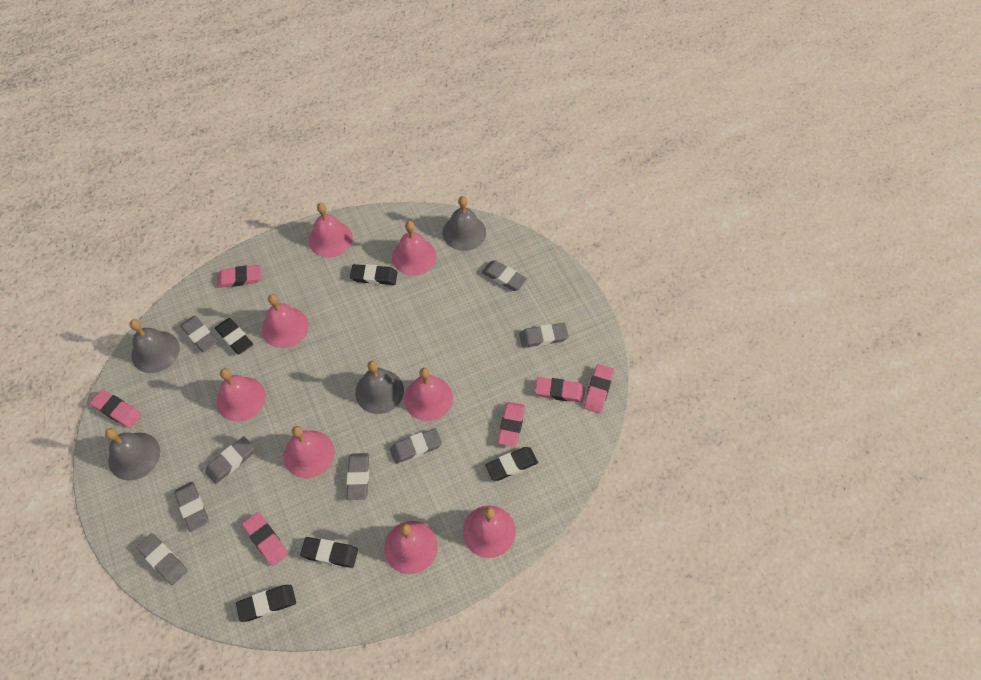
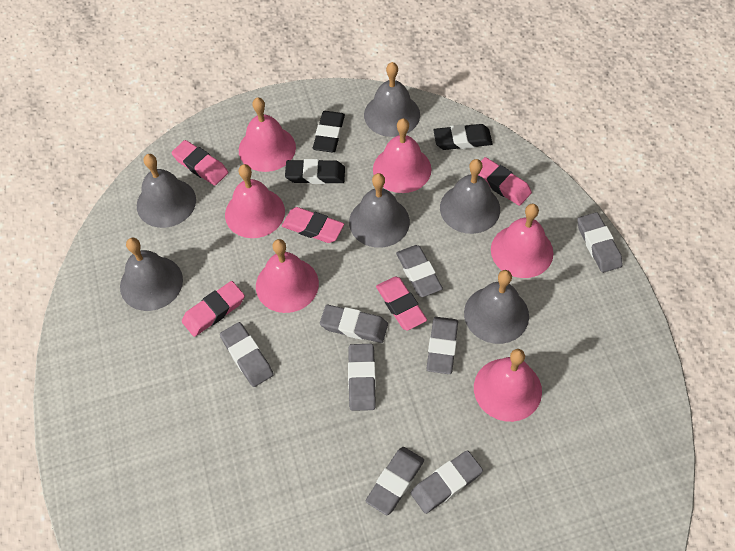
black eraser: [215,318,253,355] [236,585,296,622] [300,537,358,568] [350,264,398,285] [485,447,538,481] = 5 -> [285,159,345,184] [313,111,345,152] [433,124,493,150] = 3
grey bell: [105,428,160,480] [130,319,180,373] [355,361,404,414] [443,196,486,251] = 4 -> [120,238,183,311] [137,154,196,228] [349,173,410,248] [364,62,420,137] [440,159,500,234] [464,270,529,344] = 6
pink bell: [216,368,266,422] [262,294,309,348] [284,426,335,478] [308,203,353,257] [384,521,438,574] [392,221,436,275] [404,368,453,421] [463,506,516,558] = 8 -> [225,164,285,238] [239,97,296,172] [256,239,319,313] [373,118,431,193] [474,349,542,422] [491,204,553,278] = 6
pink eraser: [90,390,142,428] [217,265,261,288] [242,512,288,566] [498,402,525,447] [535,377,585,403] [584,364,614,413] = 6 -> [171,140,229,186] [182,281,245,337] [282,207,344,243] [376,276,427,331] [479,157,532,206] = 5

